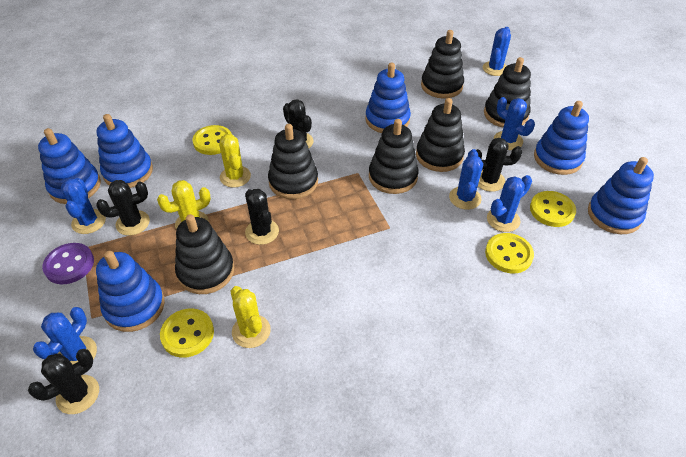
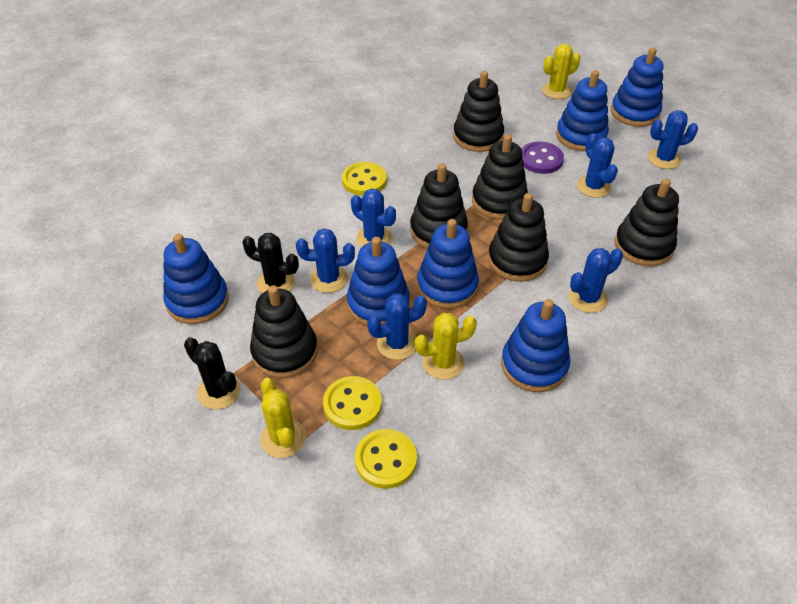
black cactus: [28,349,99,414] [96,180,150,236] [245,189,279,245] [283,99,314,148] [476,138,522,192] = 5 -> [184,337,241,409] [242,233,299,293] = 2
yellow button: [160,308,214,358] [193,125,232,155] [485,233,534,274] [530,191,576,227] = 4 -> [323,376,382,430] [342,162,387,196] [355,429,417,489] = 3

